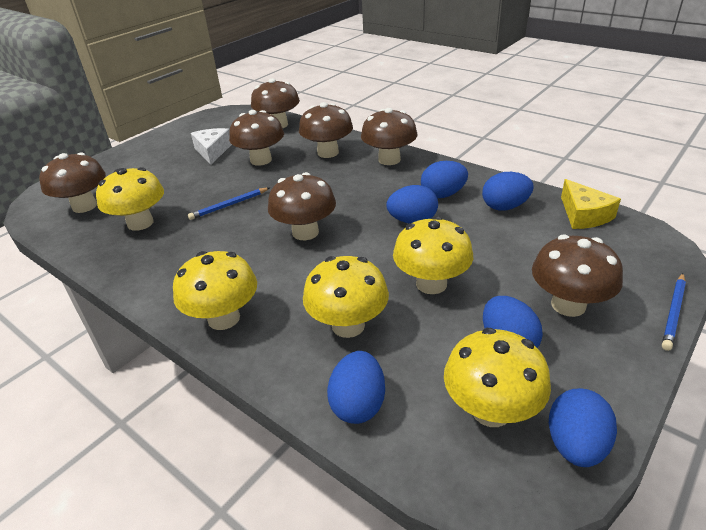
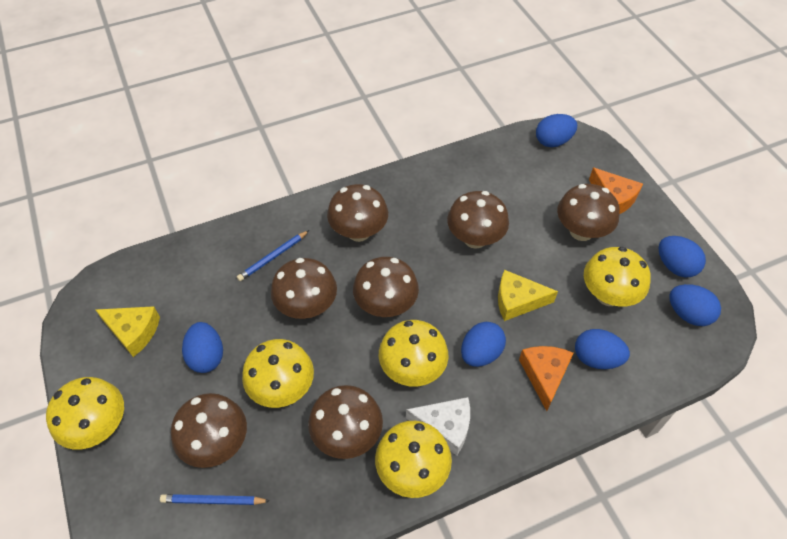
orange cheese: none = 0 -> [519,346,574,411] [589,167,643,214] = 2
yellow cheese: [561,179,621,229] = 1 -> [96,306,160,357] [498,270,558,321] = 2

